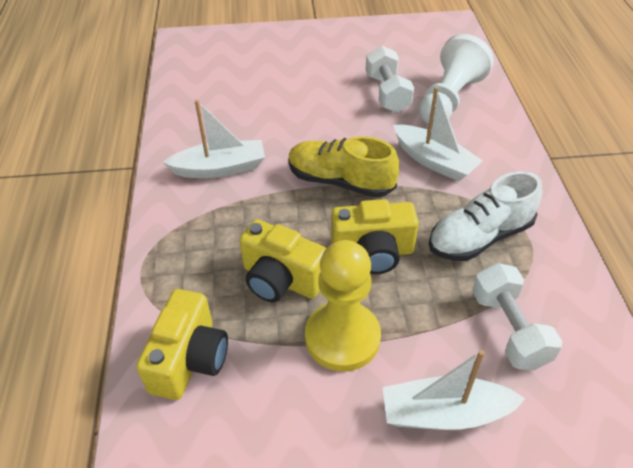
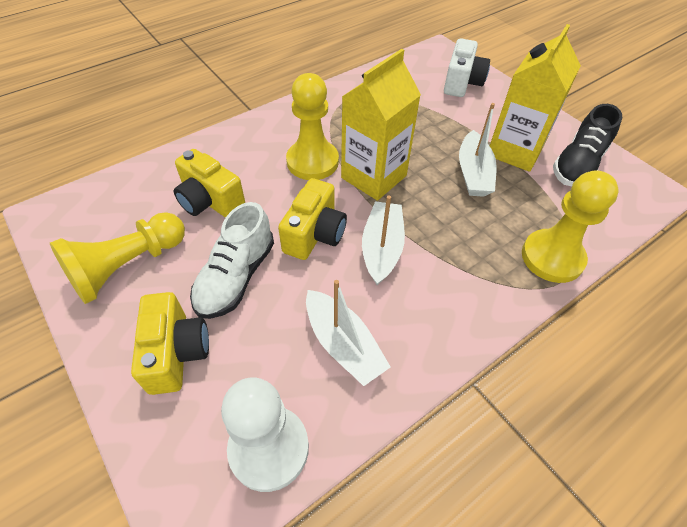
black shoe: none = 0 -> [553,104,622,186] = 1
white camera: none = 0 -> [444,39,490,97] = 1
white dumbbell: [366,46,414,112] [472,263,563,370] = 2 -> none = 0
yellow carton: none = 0 -> [341,49,421,201] [490,24,581,172] = 2
yellow pawn: [305,240,381,371] = 1 -> [50,212,185,304] [286,73,339,180] [522,170,619,283] = 3
yellow shoe: [288,136,399,198] = 1 -> none = 0

